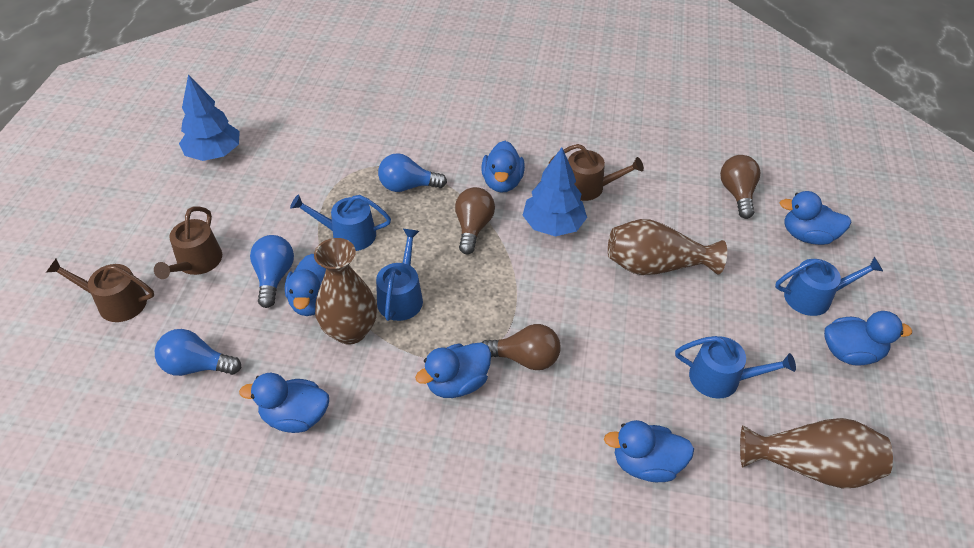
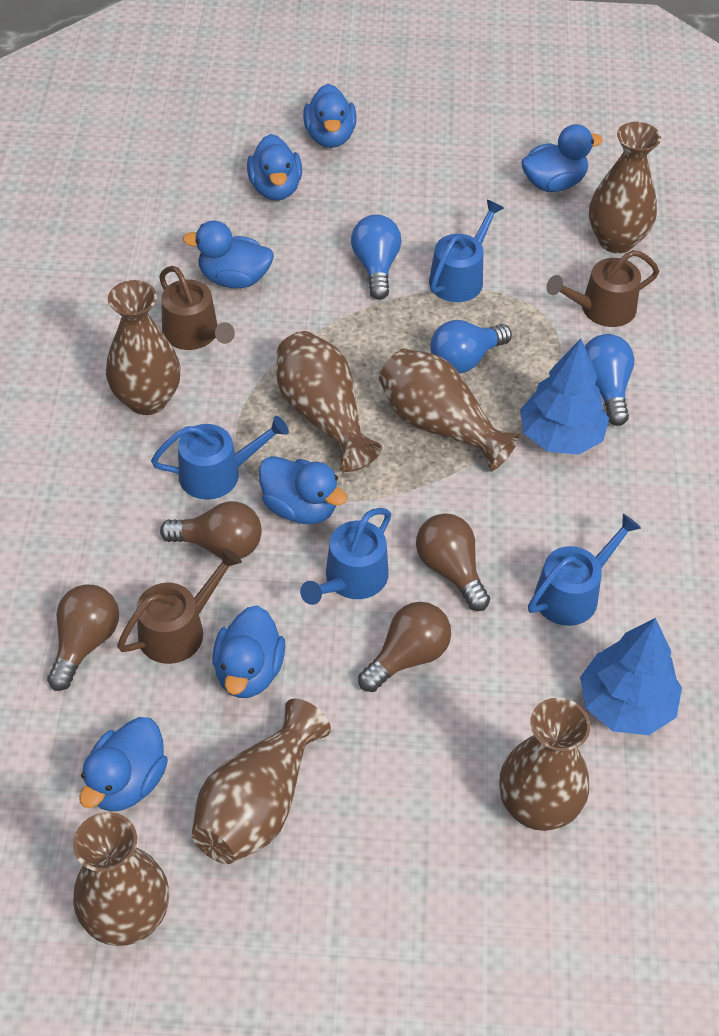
brown light bulb: [455,187,495,254] [482,324,561,370] [720,155,760,219] = 3 -> [47,584,119,691] [160,501,262,559] [358,602,451,692] [416,513,490,611] = 4
brown vase: [314,238,377,345] [608,219,727,275] [740,418,893,488] = 3 -> [73,812,169,946] [106,280,180,415] [192,699,331,864] [276,331,382,472] [379,348,520,471] [499,698,590,831] [589,122,661,253] = 7

